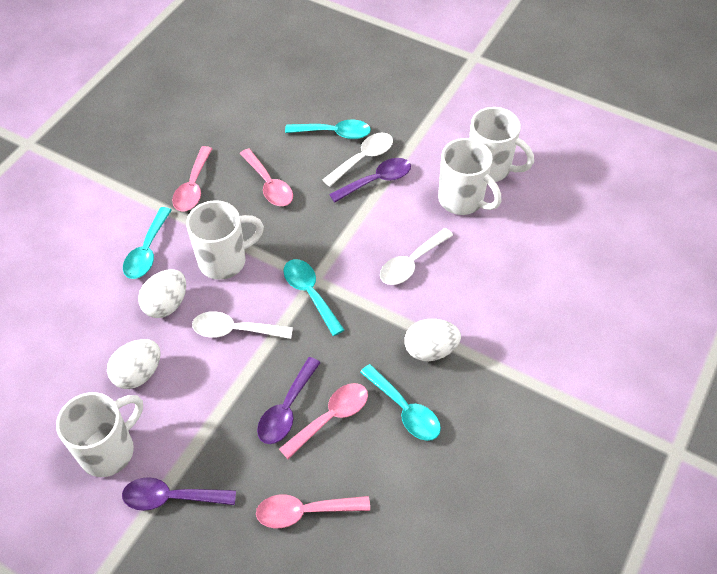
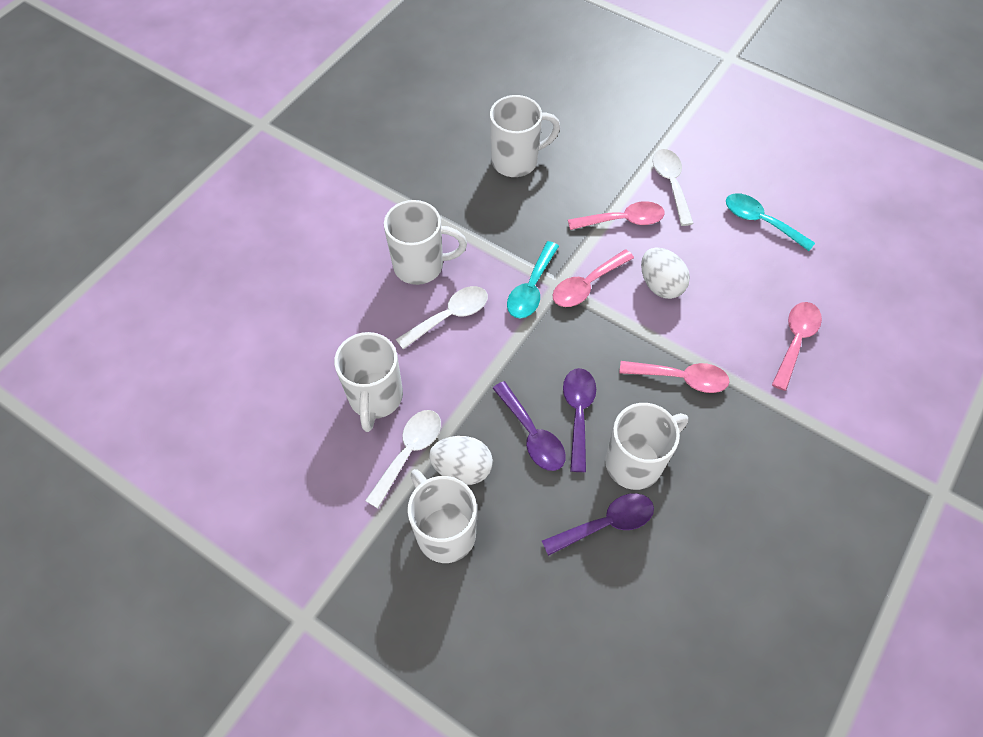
turquoise spoon: [123,207,172,279] [283,259,344,336] [285,120,371,139] [360,364,441,441] = 4 -> [507,241,559,318] [726,193,815,251] = 2
white egg: [107,339,161,389] [138,269,186,318] [405,319,461,361] = 3 -> [429,436,493,485] [641,247,690,299] = 2
white mug: [56,392,143,477] [186,200,264,280] [438,138,501,215] [469,107,534,182] = 4 -> [334,332,403,432] [384,200,467,285] [408,469,477,563] [490,95,560,177] [605,403,688,490] = 5

